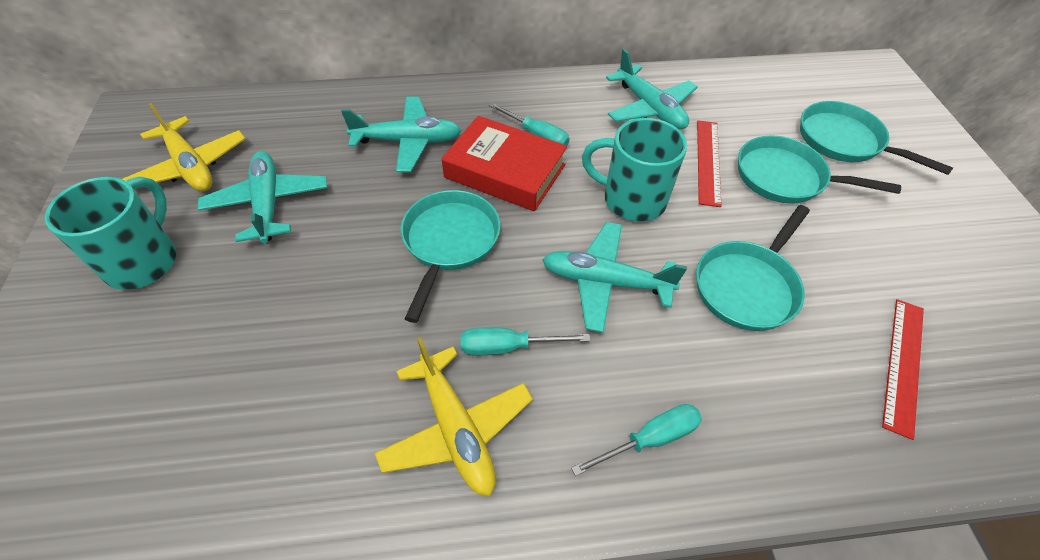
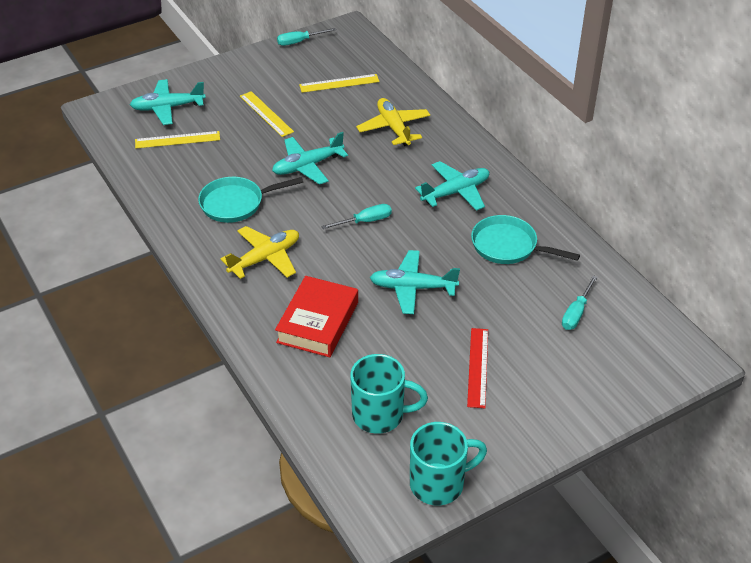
red ruler: [697,120,722,207] [882,299,924,440] = 2 -> [467,328,488,408] = 1
turquoise pan: [400,190,500,323] [696,205,810,331] [738,135,901,204] [800,101,953,175] = 4 -> [198,177,303,223] [471,215,580,264] = 2
yellow ruler: none = 0 -> [135,131,220,148] [240,91,294,137] [299,74,380,93] = 3

